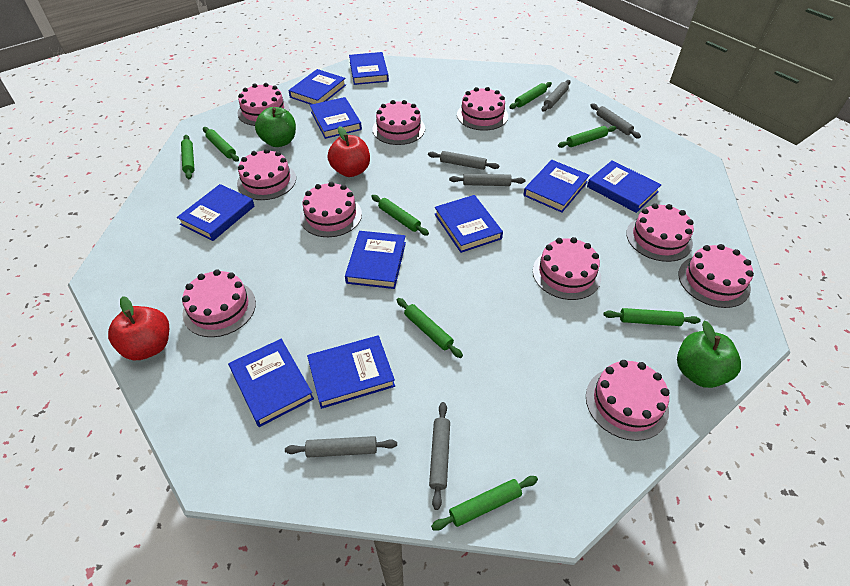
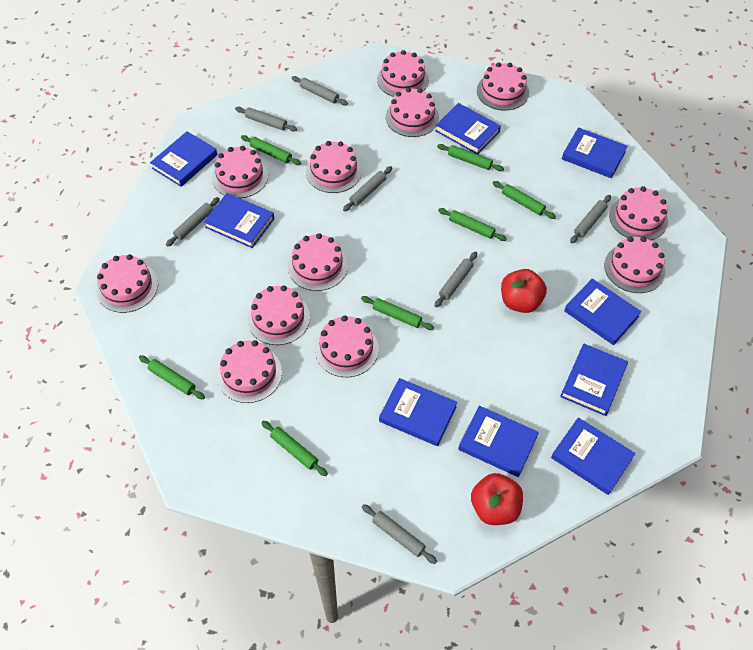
blue book: [177,184,254,241] [228,339,314,427] [288,69,346,105] [307,335,395,409] [310,97,362,139] [345,231,406,289] [349,52,389,85] [435,195,503,253] [523,160,590,213] [587,160,661,213] = 10 -> [150,131,217,187] [204,193,275,248] [379,378,457,446] [435,103,501,154] [458,406,539,477] [551,417,636,495] [560,343,628,416] [562,127,628,178] [564,278,642,345] = 9
green apple: [255,107,296,147] [677,321,741,388] = 2 -> none = 0
green rolling pin: [181,135,194,179] [203,127,239,162] [371,195,429,236] [397,298,463,358] [431,476,538,531] [509,82,552,109] [558,126,616,148] [603,308,701,326] = 8 -> [139,355,205,399] [241,135,301,165] [261,421,328,476] [361,296,434,330] [437,144,504,171] [438,208,507,241] [493,181,556,219] = 7
grey rolling pin: [285,436,397,457] [428,151,499,170] [429,402,450,510] [449,174,525,186] [541,80,570,112] [590,103,641,138] = 6 -> [166,197,220,247] [235,107,297,131] [292,76,348,105] [343,166,392,211] [362,504,437,564] [435,252,477,307] [570,195,611,243] = 7
pink cake: [182,269,256,337] [237,83,289,126] [237,149,296,200] [300,182,362,237] [372,100,425,145] [457,87,508,131] [533,237,601,300] [586,360,670,441] [626,203,694,262] [678,244,754,308] = 10 -> [96,254,158,313] [212,146,268,198] [217,340,282,403] [248,285,310,345] [288,233,348,291] [306,141,362,193] [315,315,379,377] [377,50,429,97] [386,87,439,137] [477,62,529,111] [604,236,665,293] [609,186,668,240] = 12

